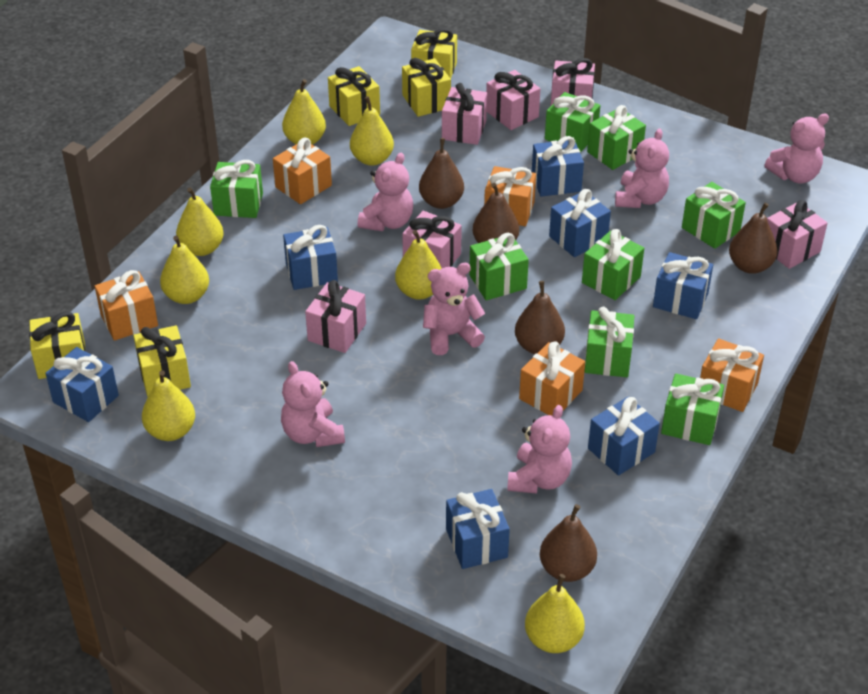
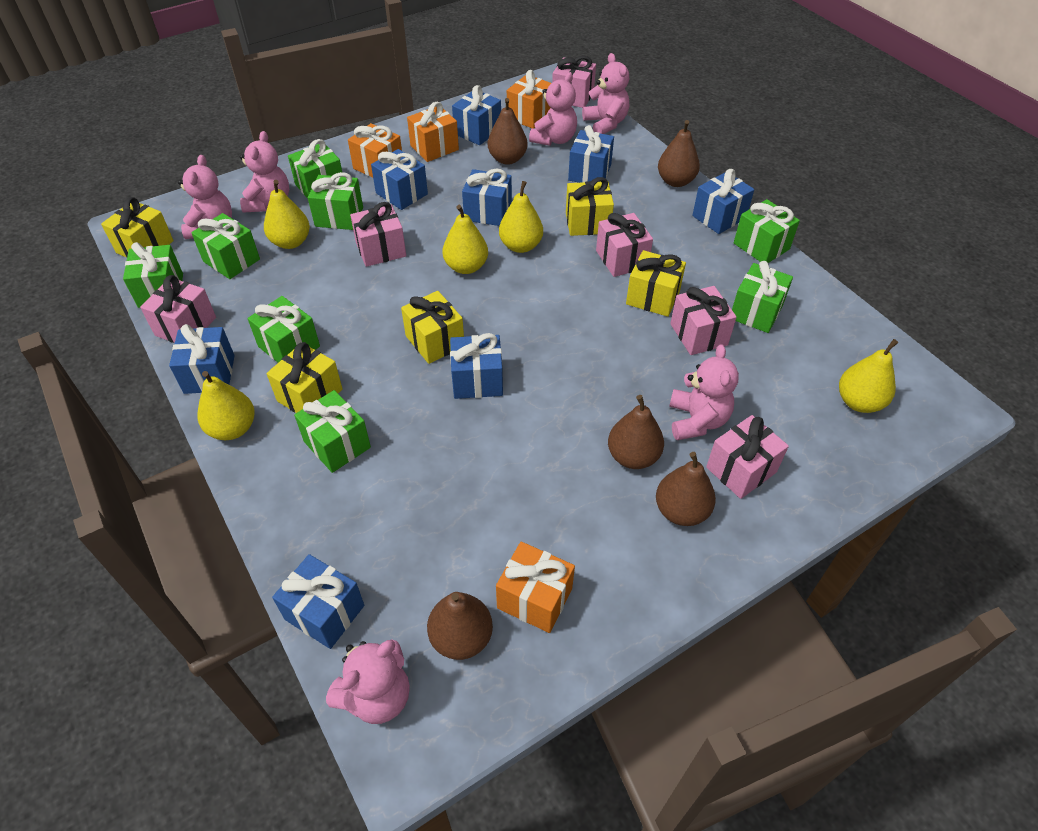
blue gift: [45,347,119,422] [283,225,338,290] [446,489,510,569] [532,136,584,197] [549,189,611,257] [588,397,660,476] [653,252,713,319] = 7 -> [169,324,235,394] [272,554,364,649] [371,149,428,210] [450,333,503,399] [452,85,501,145] [462,168,512,226] [568,125,614,183] [692,169,754,234] = 8
orange gift: [95,270,158,341] [273,138,332,204] [484,166,536,226] [519,341,585,416] [700,338,764,412] = 5 -> [348,123,402,177] [407,102,459,162] [496,542,575,633] [507,70,551,129] = 4
yellow pear: [142,370,195,441] [160,235,209,304] [176,187,224,256] [282,79,326,145] [350,96,394,166] [395,230,442,300] [525,574,585,653] = 7 -> [197,371,255,440] [264,180,310,249] [443,205,488,274] [499,181,543,253] [839,339,898,413] = 5

